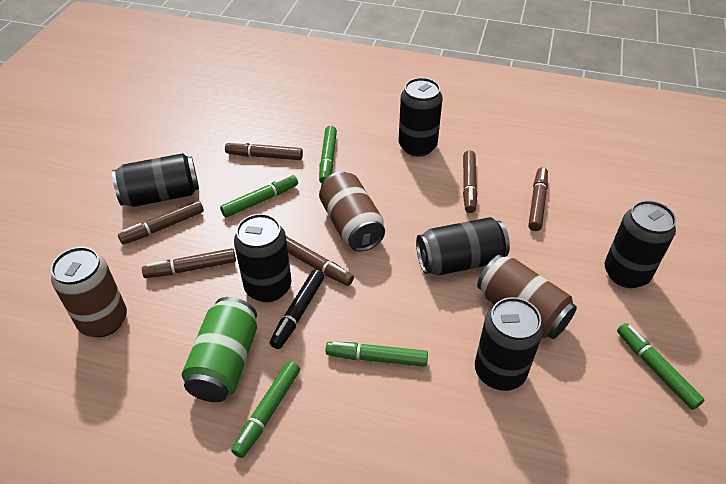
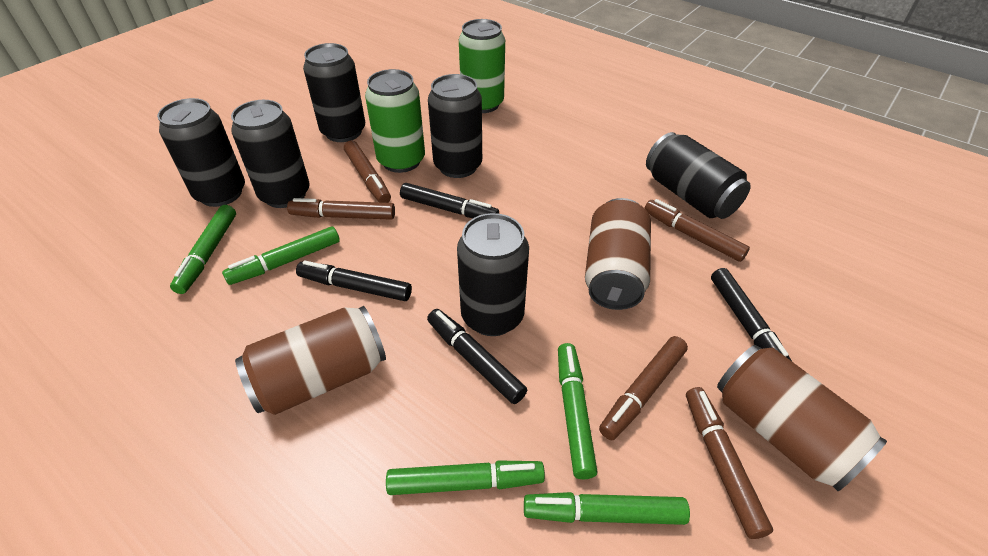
black marker: [270,269,325,349] = 1 -> [296,260,412,301] [400,183,499,218] [427,309,527,404] [711,268,792,361] = 4
brown marker: [118,200,204,244] [142,248,236,278] [225,141,303,160] [286,236,354,286] [463,150,477,213] [528,167,548,231] = 6 -> [287,198,395,220] [344,140,391,203] [599,336,688,440] [645,199,750,262] [686,387,773,539] = 5
green can: [182,297,257,402] = 1 -> [365,69,425,173] [459,19,505,113] = 2

